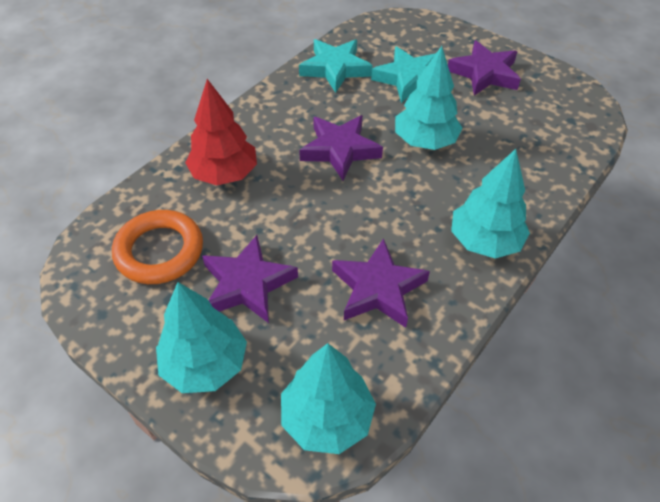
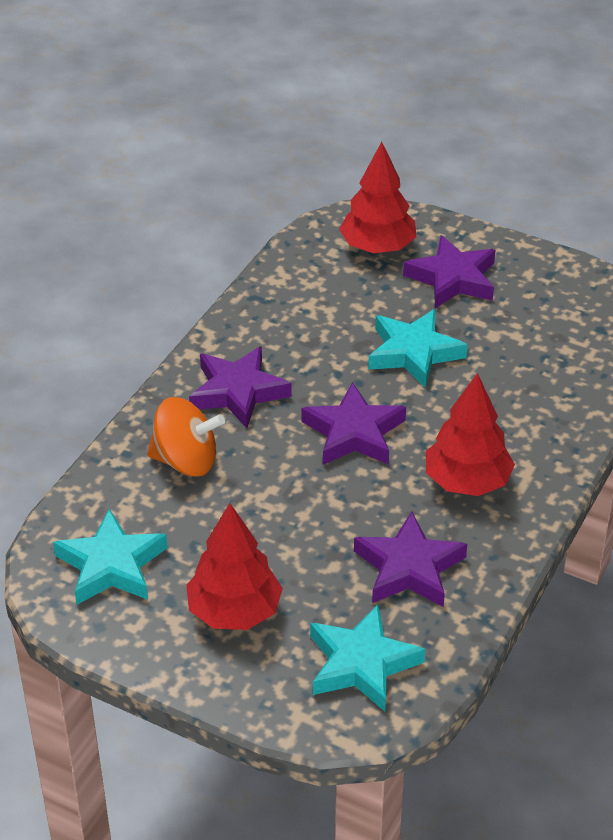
orange ring: [112,210,203,284] = 1 -> none = 0
orange spinning top: none = 0 -> [147,397,225,477] = 1
red tree: [185,79,257,185] = 1 -> [186,503,283,630] [339,142,416,253] [426,373,515,496] = 3
turquoise star: [299,39,373,93] [371,46,436,103] = 2 -> [53,509,168,605] [310,605,426,712] [368,309,468,388] = 3
turquoise tree: [156,282,247,393] [281,343,376,454] [395,46,462,150] [451,149,530,259] = 4 -> none = 0

